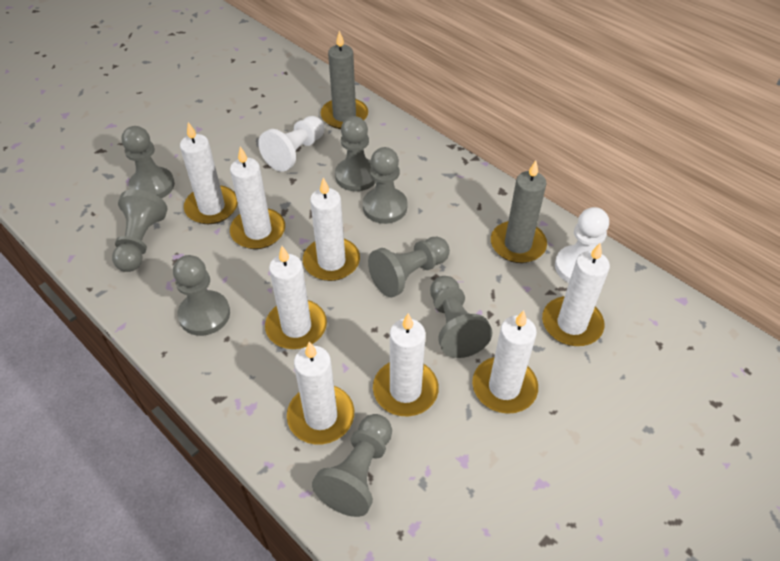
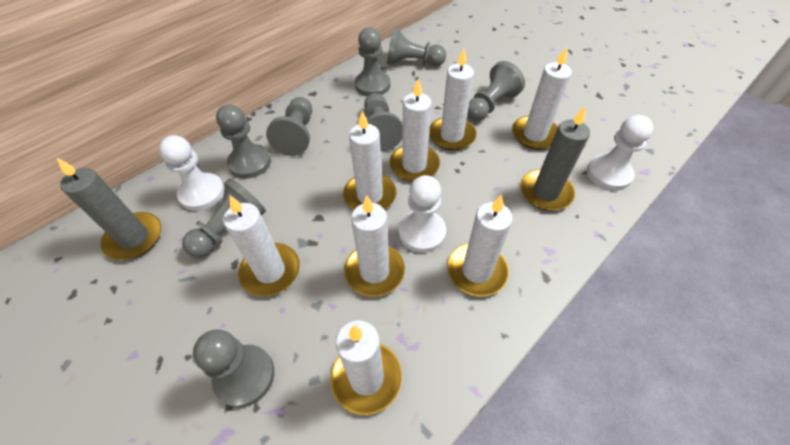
white pawn: [258,116,324,172] [555,207,609,283] = 2 -> [159,135,225,211] [399,175,446,253] [587,115,653,191] = 3

